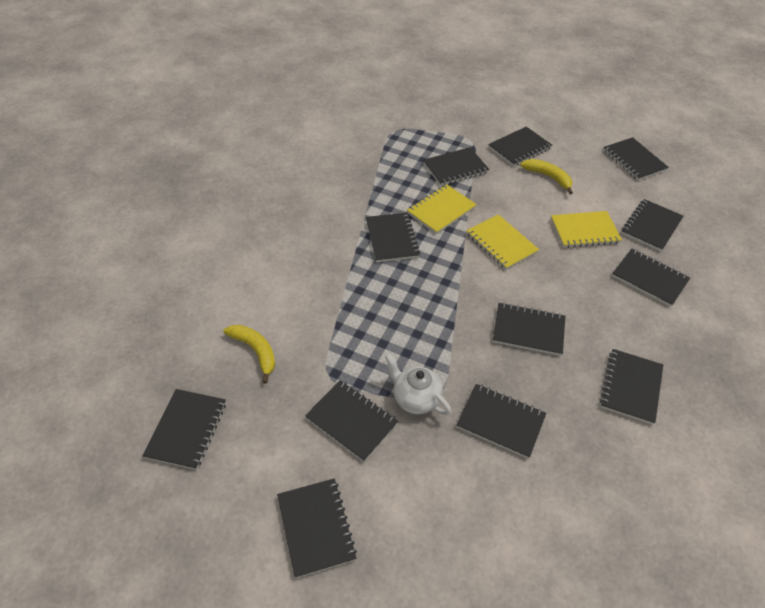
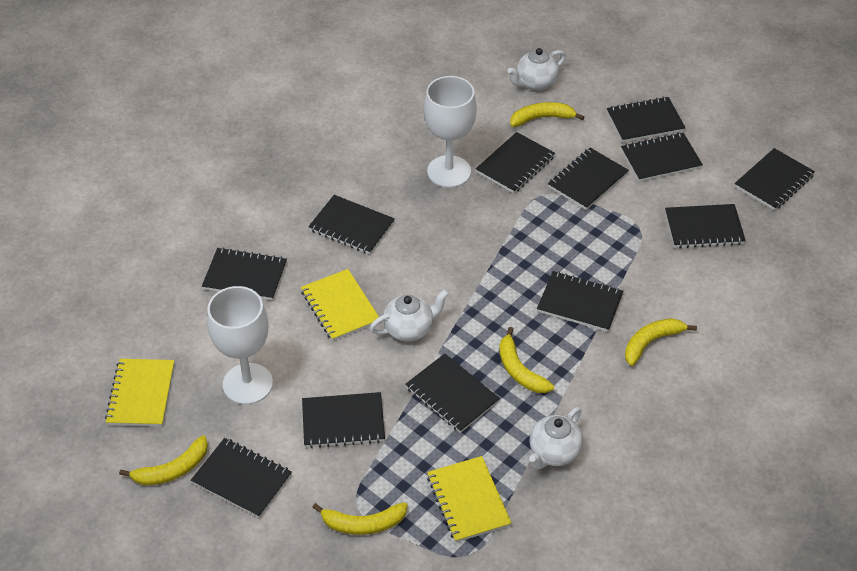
white goblet: none = 0 -> [207,286,273,404] [424,76,477,188] = 2
white teapot: [385,353,451,415] = 1 -> [370,289,449,342] [507,48,566,90] [529,407,583,469] = 3
yellow banana: [223,325,275,384] [520,159,573,194] = 2 -> [119,435,208,485] [312,502,408,535] [499,327,554,393] [510,102,584,127] [625,318,697,366] = 5

